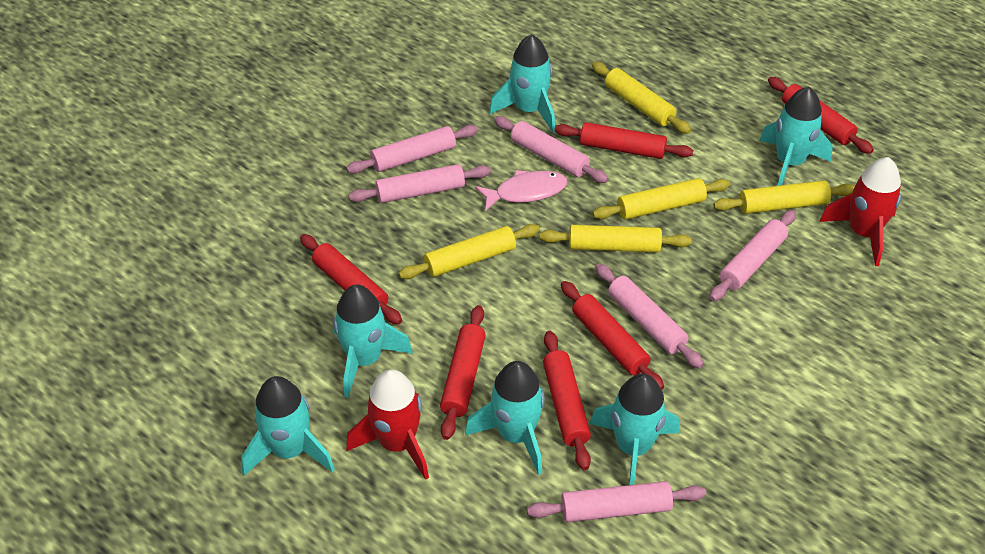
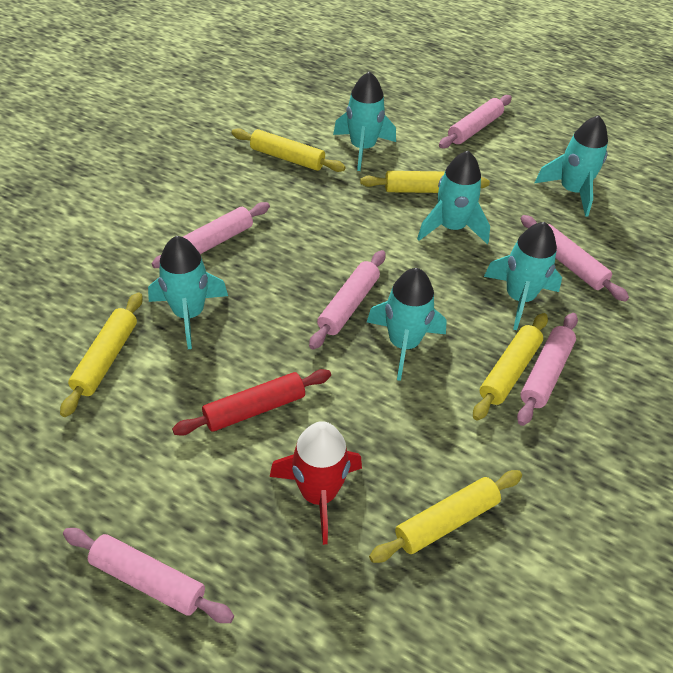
pink fish: [475,170,567,211] = 1 -> none = 0
red rocket: [346,369,429,480] [819,157,901,266] = 2 -> [270,421,362,545] = 1
red rolling pin: [300,234,402,325] [440,305,486,440] [543,331,591,470] [554,122,693,159] [561,281,664,390] [768,77,874,154] = 6 -> [172,369,331,436] = 1

